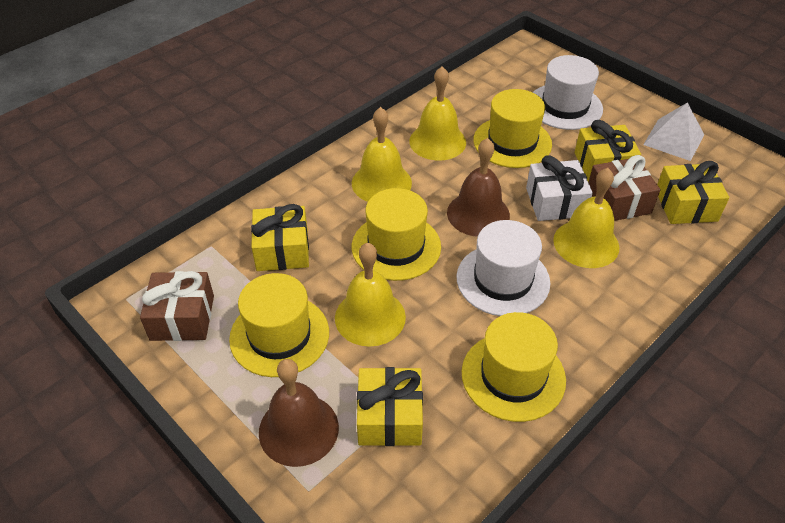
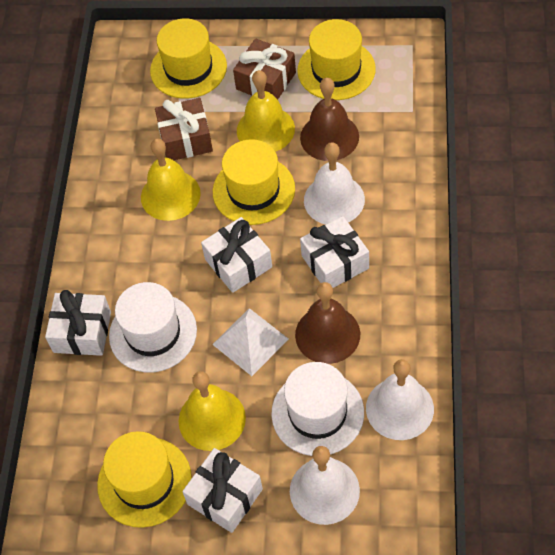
white bell: none = 0 -> [290,446,360,525] [304,142,365,225] [366,359,434,440] = 3
white gift: [526,155,593,221] = 1 -> [45,290,111,356] [182,448,263,533] [201,217,272,293] [300,216,369,288] = 4
yellow bell: [335,243,406,347] [352,107,412,202] [409,66,466,160] [553,168,619,268] = 4 -> [141,139,201,221] [179,371,246,451] [237,70,295,152] = 3
yellow gift: [251,204,309,271] [357,367,423,446] [575,120,641,182] [657,161,729,224] = 4 -> none = 0

